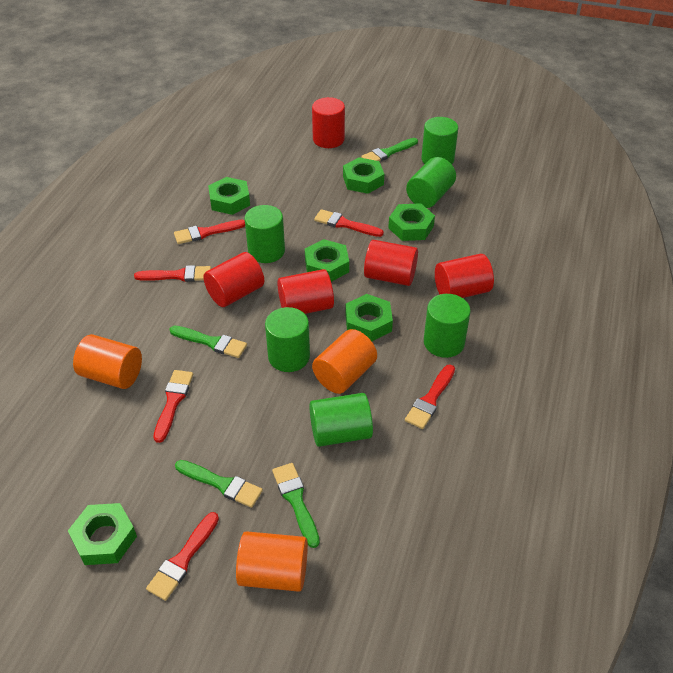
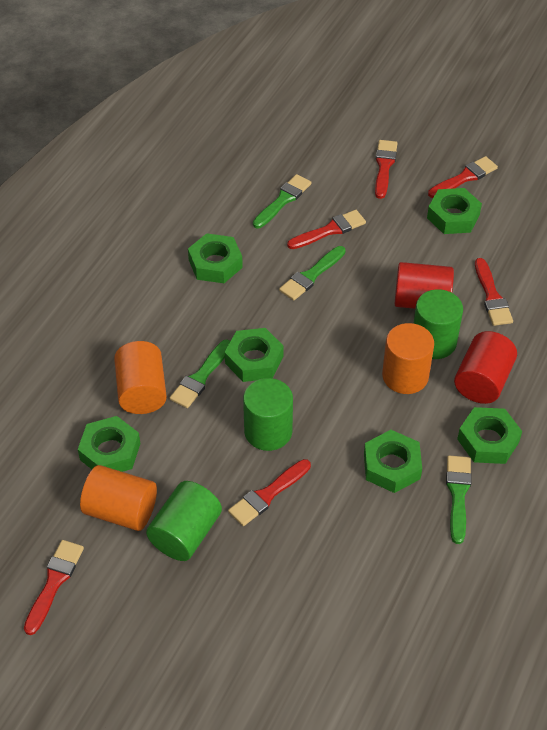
green cylinder: [244,205,285,263] [265,307,310,372] [309,393,373,447] [406,157,456,208] [421,117,458,164] [424,294,471,358] = 6 -> [146,481,222,561] [243,378,293,451] [413,289,463,359] = 3
red cylinder: [203,252,264,307] [277,269,334,314] [312,97,345,148] [364,240,418,286] [435,254,494,298] = 5 -> [395,262,454,309] [454,331,517,404] = 2

